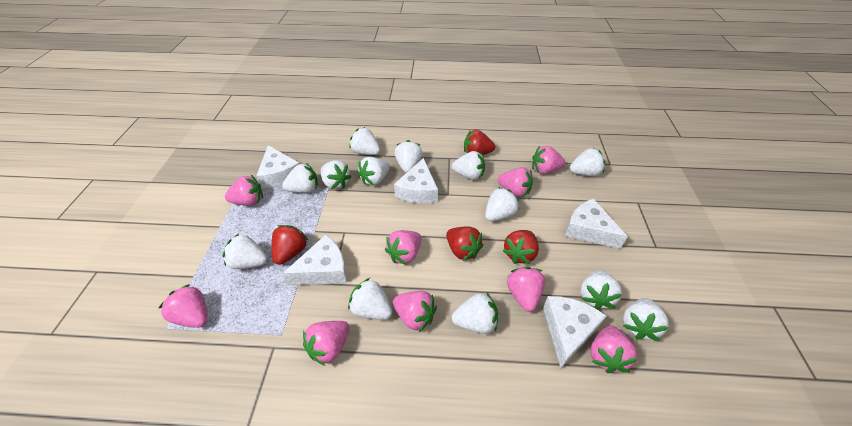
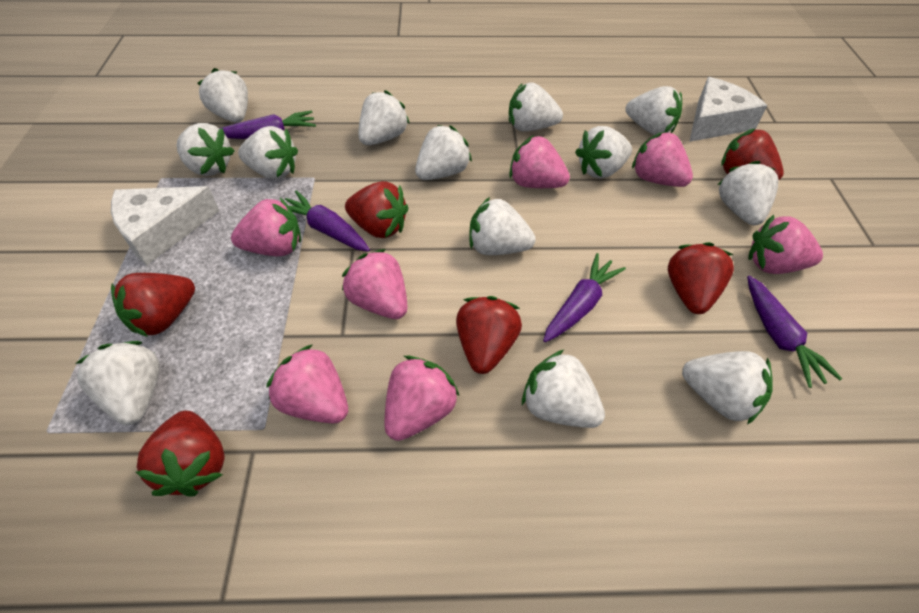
pink strawberry: [159,284,208,328] [225,175,263,206] [303,321,350,366] [385,230,421,265] [393,291,437,332] [498,167,533,197] [507,267,545,312] [532,146,566,174] [590,325,637,373] = 9 -> [231,198,301,256] [266,344,348,423] [342,249,408,319] [385,356,459,441] [509,135,570,188] [632,132,693,187] [748,215,823,274] = 7
purple carrot: none = 0 -> [220,110,316,139] [285,190,370,252] [543,253,626,342] [747,276,842,388] = 4
red strawberry: [272,225,308,265] [446,227,483,261] [464,130,495,155] [503,230,539,264] = 4 -> [111,273,195,337] [136,411,224,496] [345,181,409,238] [456,296,522,374] [668,242,734,314] [721,129,784,181] = 6
white cheese: [256,145,300,189] [282,235,347,285] [394,158,438,204] [543,296,606,368] [565,198,628,249] = 5 -> [111,186,219,265] [689,77,768,142] = 2

